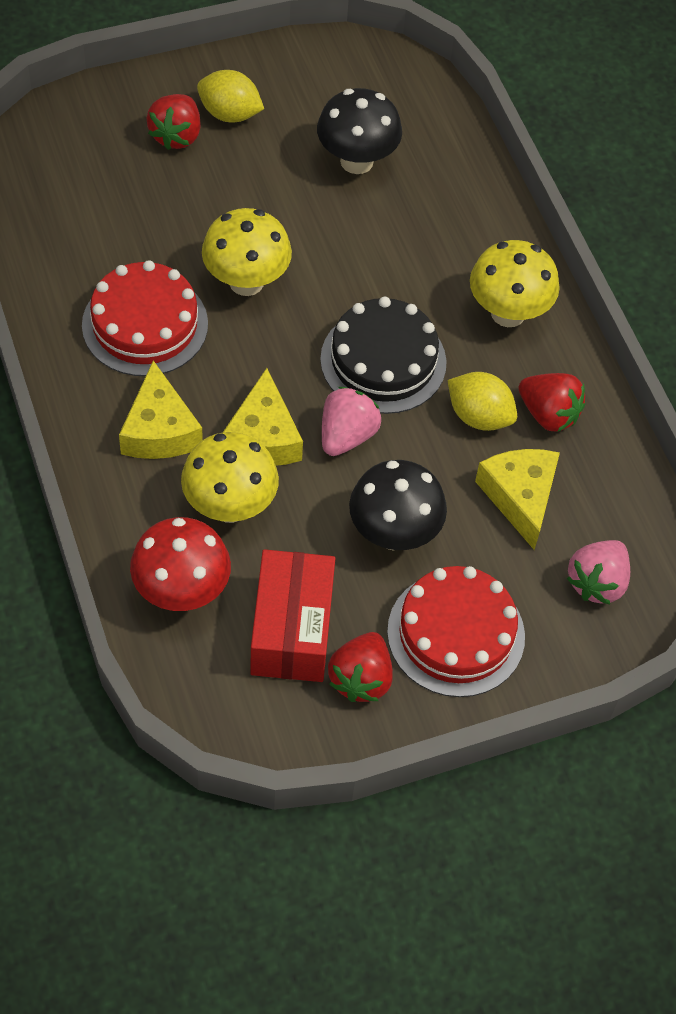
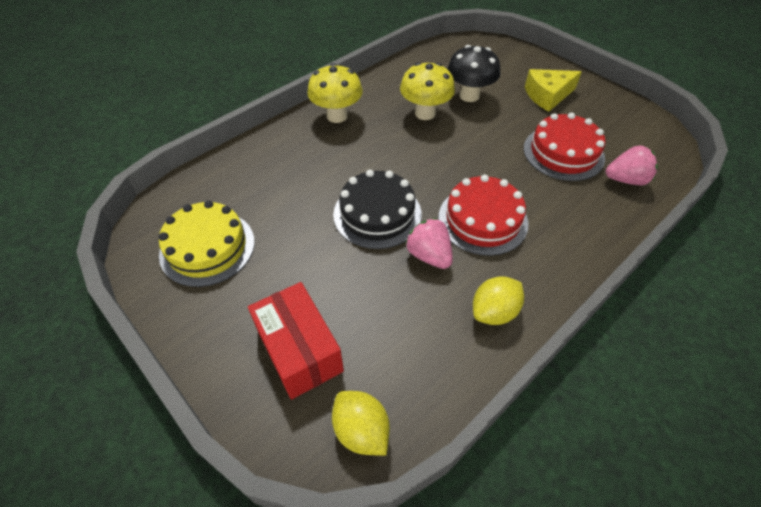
black mushroom: [317,88,402,174] [349,460,447,550] = 2 -> [447,45,500,102] = 1
red mushroom: [130,517,231,611] = 1 -> none = 0
red strawberry: [147,94,201,150] [328,632,393,702] [519,373,586,432] = 3 -> none = 0
yellow cake: none = 0 -> [159,200,255,287] = 1
yellow cheese: [119,360,203,459] [223,368,303,466] [475,449,560,550] = 3 -> [525,69,582,112] = 1
yellow mushroom: [181,432,279,523] [202,208,292,296] [470,240,560,327] = 3 -> [307,63,363,123] [400,62,455,120] = 2

